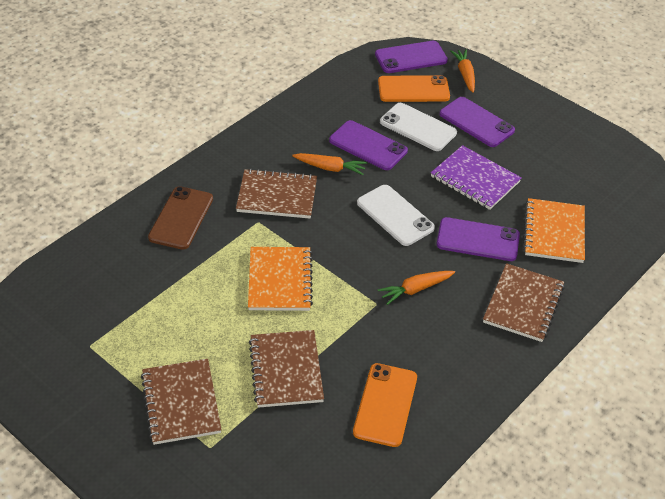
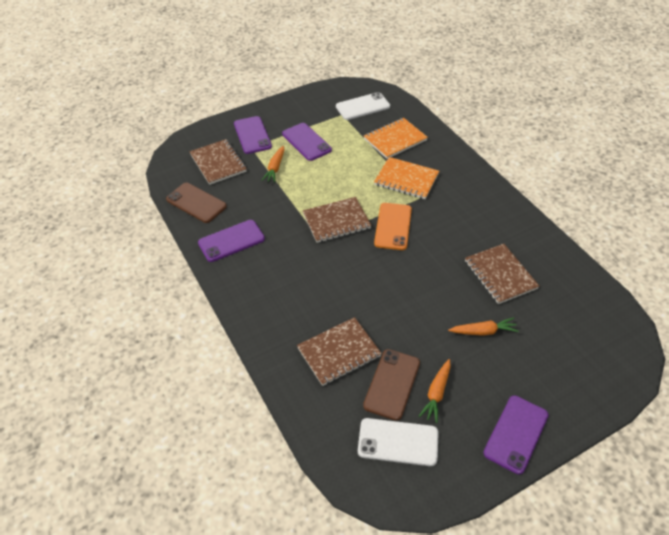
brown phone: [148,186,213,250] = 1 -> [166,183,227,223] [363,349,420,421] = 2
orange phone: [353,363,417,447] [378,75,450,102] = 2 -> [374,203,412,250] = 1
purple notebook: [431,145,522,210] = 1 -> none = 0

